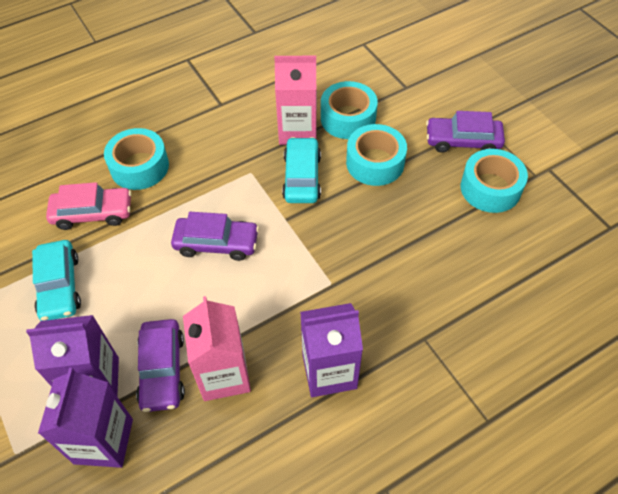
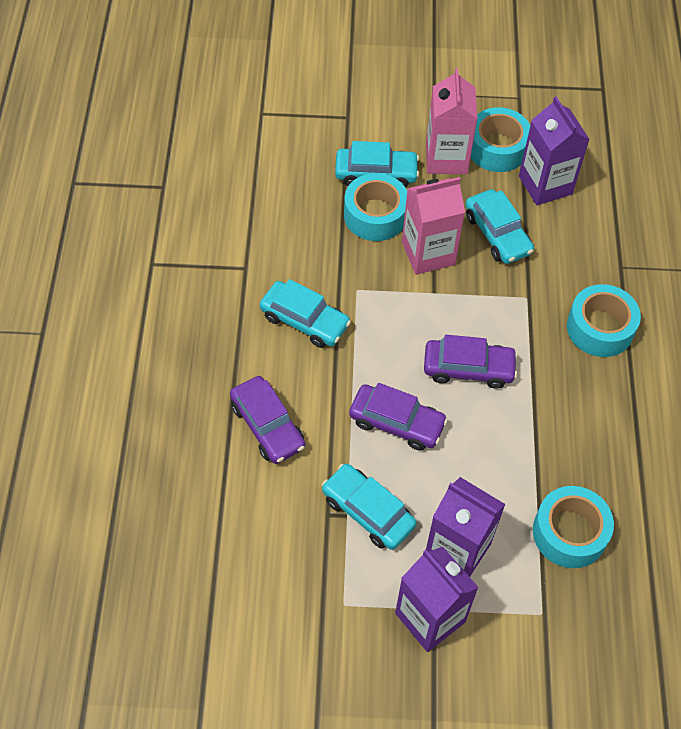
pink car: [46,182,132,230] = 1 -> none = 0
turquoise car: [32,240,81,321] [282,137,321,203] = 2 -> [260,279,351,348] [322,464,417,550] [335,141,419,188] [465,189,534,264] = 4

